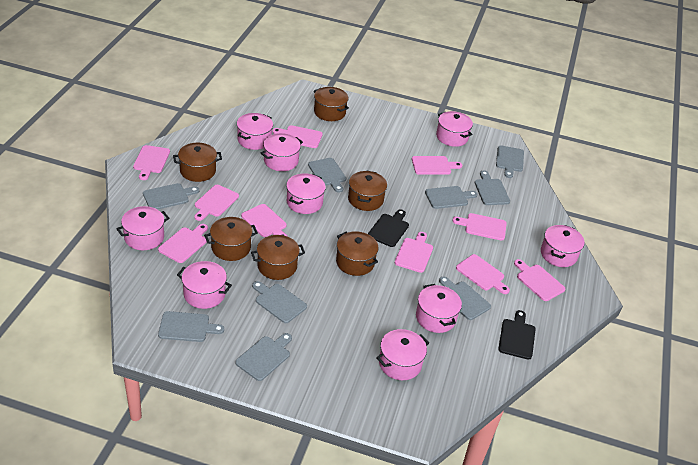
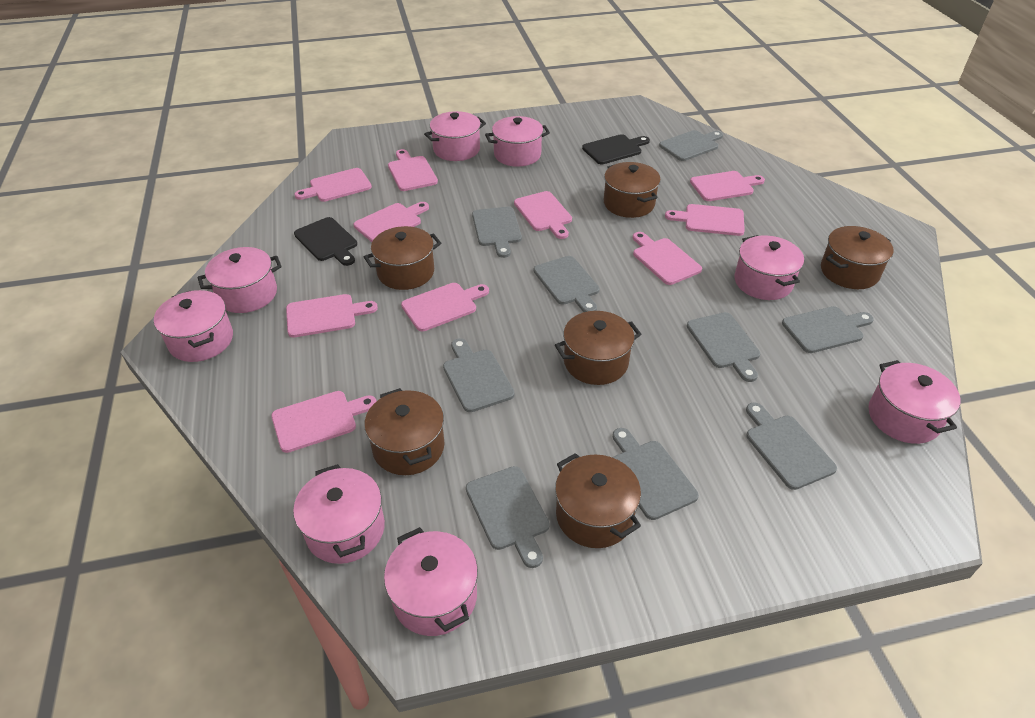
pink pot: [116,206,169,250] [177,261,232,309] [237,113,273,150] [261,133,303,171] [286,173,326,214] [376,329,429,380] [416,284,462,333] [436,111,473,147] [541,225,585,267] = 9 -> [154,290,233,362] [198,247,282,313] [293,464,385,564] [384,527,478,636] [424,111,486,161] [485,116,550,167] [734,235,804,300] [869,360,961,444] = 8

